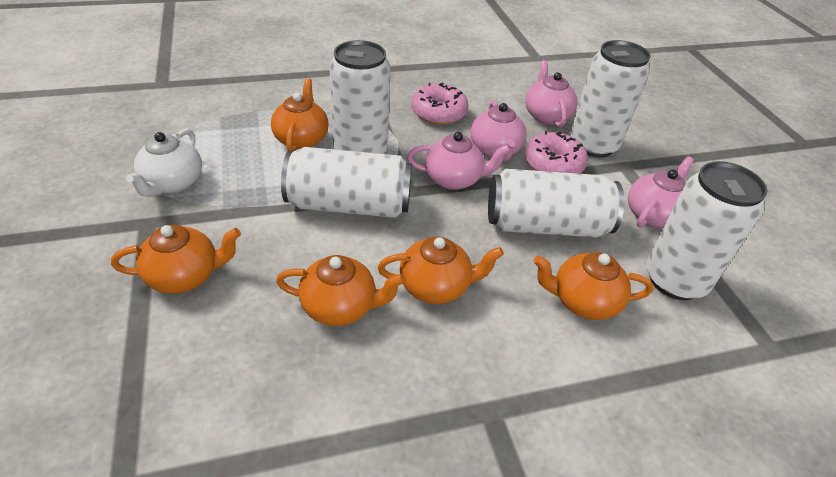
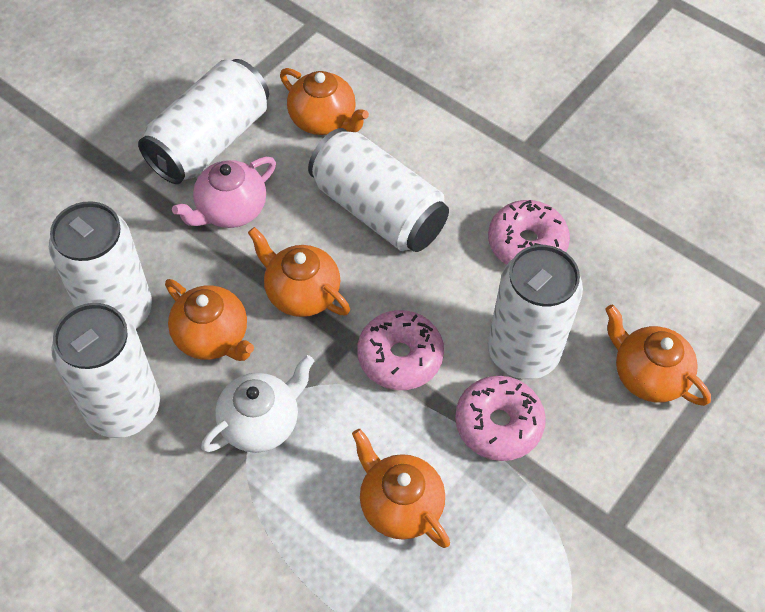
pink donut: [411,83,469,125] [525,131,588,174] = 2 -> [357,310,444,390] [455,376,546,461] [488,200,570,265] = 3
pink teapot: [407,132,511,190] [471,101,527,161] [525,60,577,127] [628,157,694,228] = 4 -> [172,157,276,228] = 1

